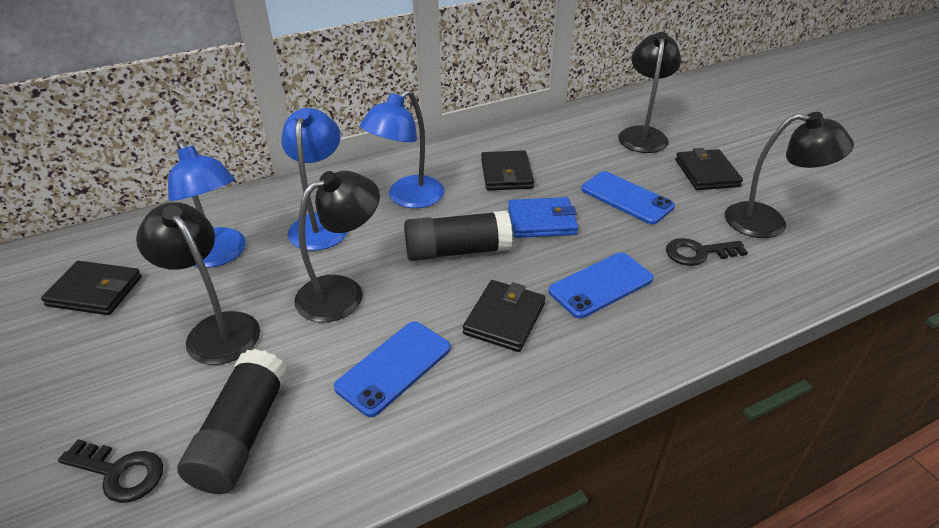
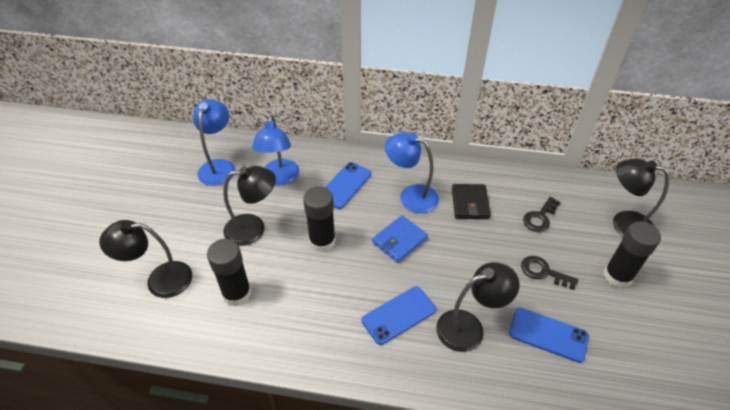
black glue stick: [177,349,288,494] [404,210,512,261] = 2 -> [207,239,251,306] [303,186,336,252] [604,221,661,288] = 3
black wallet: [41,261,142,315] [463,280,545,352] [481,150,534,190] [675,148,743,190] = 4 -> [452,184,491,219] = 1

